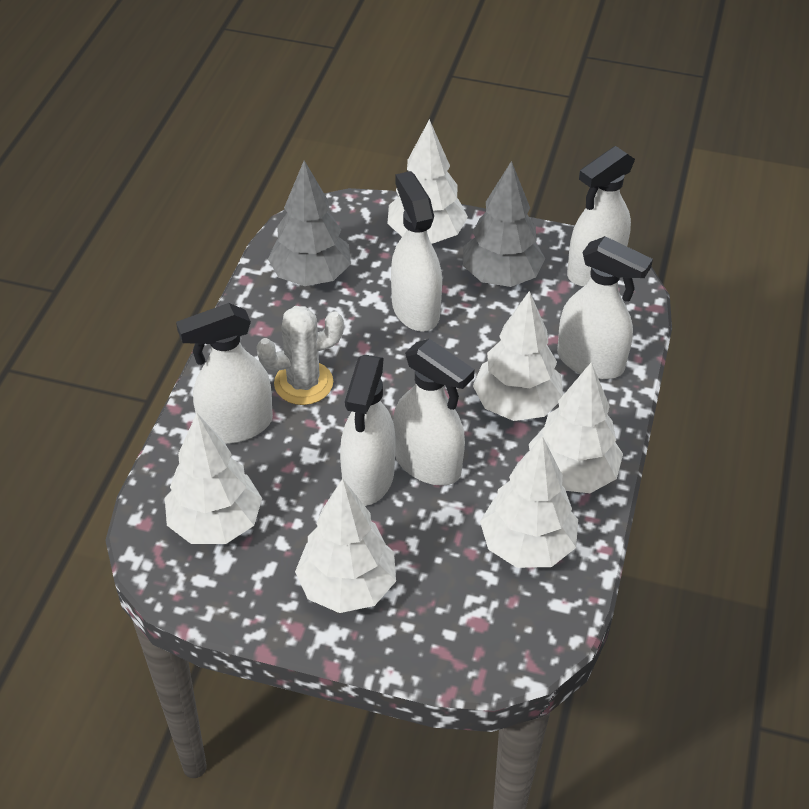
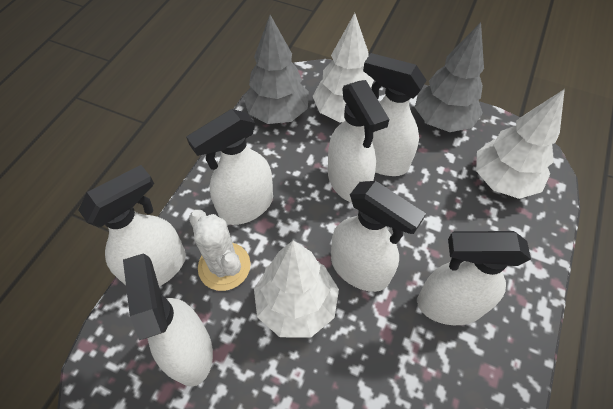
white spray bottle: [176,303,273,444] [340,355,396,506] [391,171,442,332] [393,339,475,486] [557,236,653,379] [567,146,635,287] = 6 -> [79,165,186,287] [123,253,213,387] [186,109,273,225] [328,80,389,202] [331,181,426,292] [363,53,426,176] [417,231,531,325] = 7
white tree: [165,413,262,544] [295,478,396,613] [387,119,468,244] [473,291,563,421] [480,436,578,568] [529,362,623,493] = 6 -> [254,241,339,338] [313,13,374,122] [476,89,565,199] = 3

